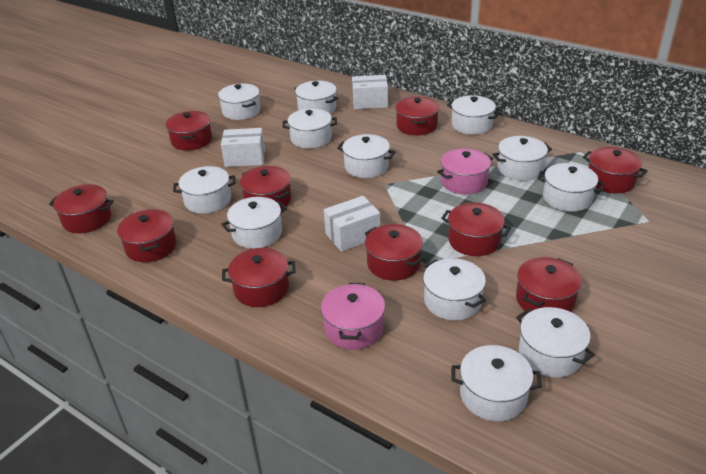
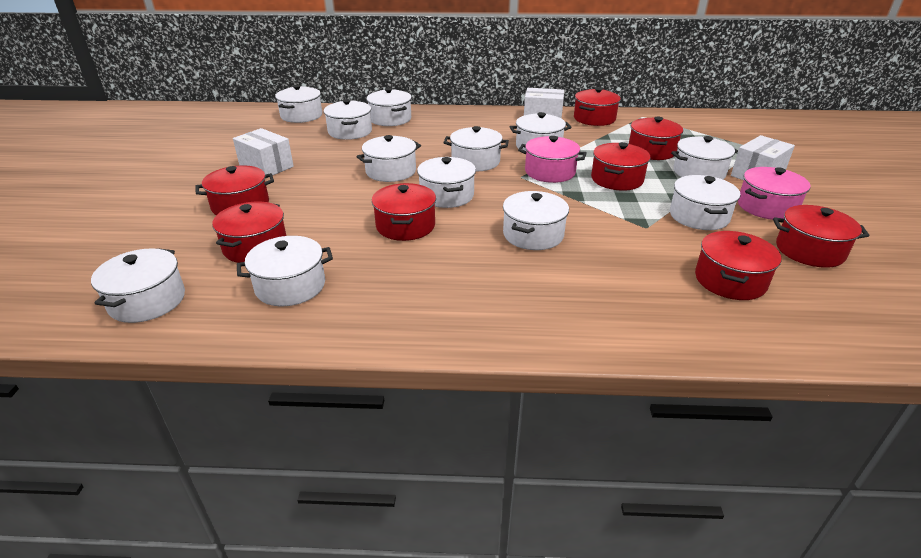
red pot: [49,184,114,233] [117,209,177,262] [166,111,212,151] [222,248,296,307] [240,166,291,210] [365,224,425,281] [395,97,439,136] [441,203,511,256] [516,257,582,312] [583,147,648,193] = 10 -> [195,165,274,215] [212,202,286,263] [372,183,436,241] [574,87,621,126] [591,142,650,191] [629,117,683,160] [695,231,782,300] [773,205,870,268] = 8

